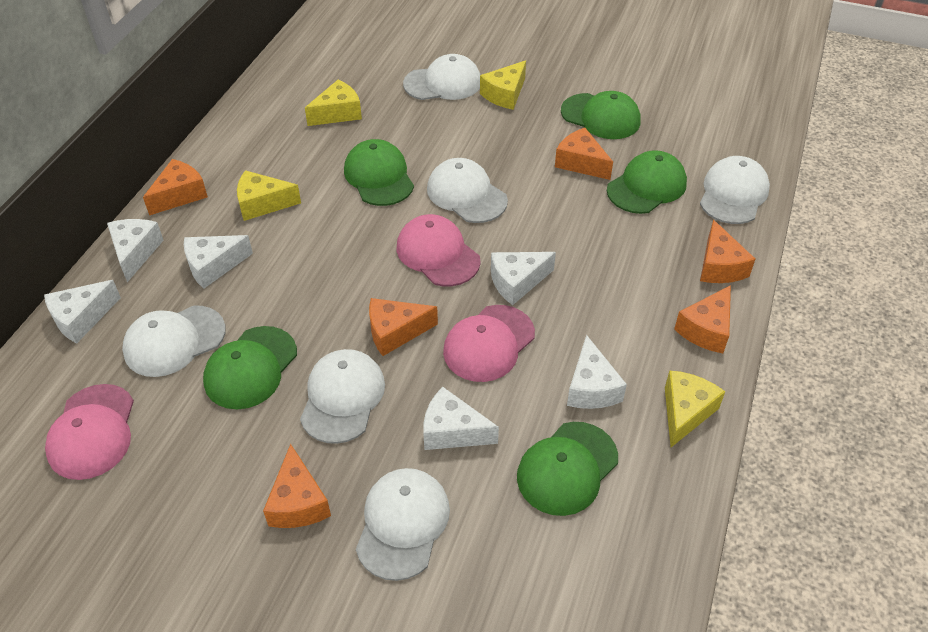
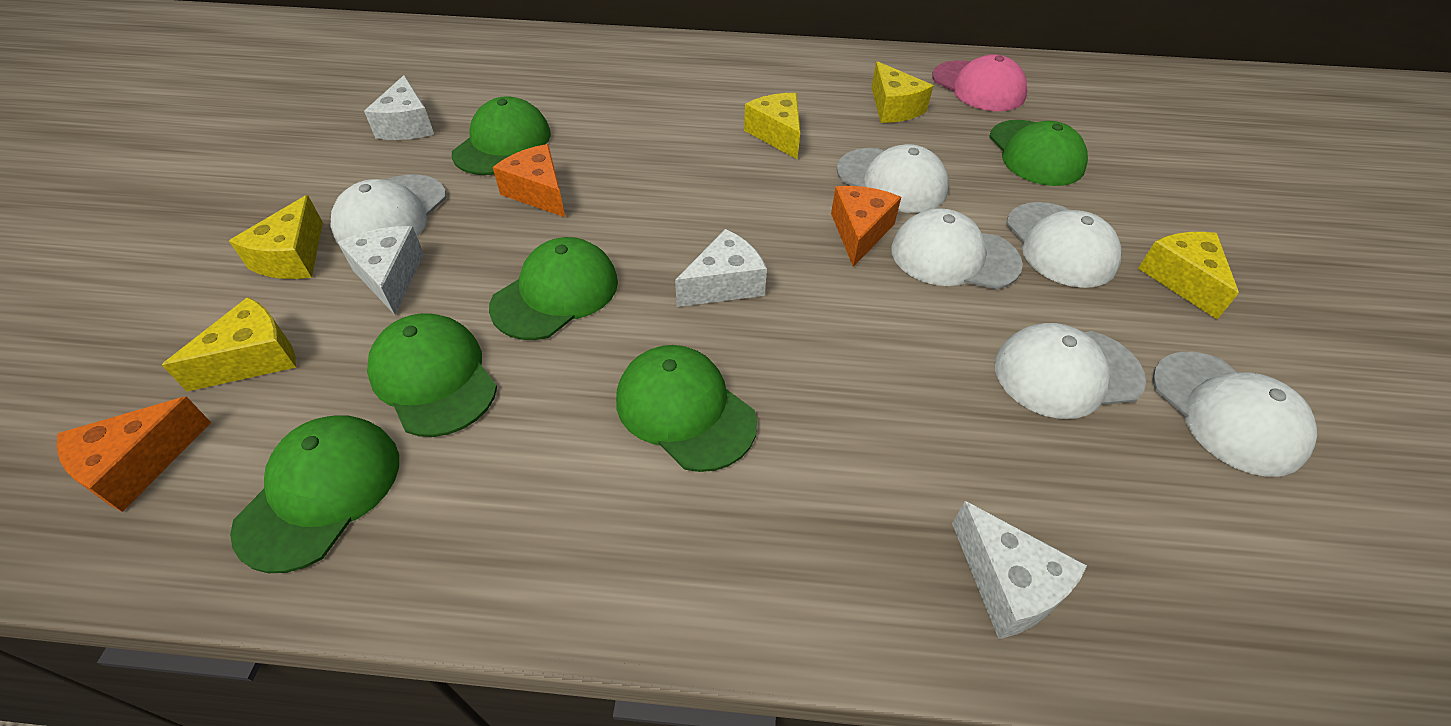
green cap: [203,326,297,409] [344,139,414,206] [517,422,618,516] [561,91,640,139] [607,150,687,214] = 5 -> [230,415,399,573] [367,313,497,437] [452,96,551,175] [489,237,618,340] [616,345,757,472] [989,120,1088,186] = 6
orange cheese: [143,159,208,215] [263,444,331,528] [369,298,438,356] [555,128,613,180] [674,285,731,353] [700,220,755,283] = 6 -> [57,397,211,512] [493,144,565,217] [831,186,901,267] = 3
pink cap: [45,384,134,480] [397,214,481,286] [443,305,535,382] = 3 -> [932,55,1027,111] = 1
white cheese: [44,280,121,343] [107,219,164,282] [184,235,253,289] [423,387,499,450] [491,252,556,305] [567,335,627,409] = 6 -> [338,226,424,315] [364,75,434,140] [675,229,767,307] [952,501,1087,639] = 4
yellow cheese: [237,170,301,221] [305,80,362,126] [480,60,526,110] [665,371,725,447] = 4 -> [162,297,296,392] [229,195,323,279] [744,93,800,159] [871,61,933,123] [1138,232,1239,320] = 5

